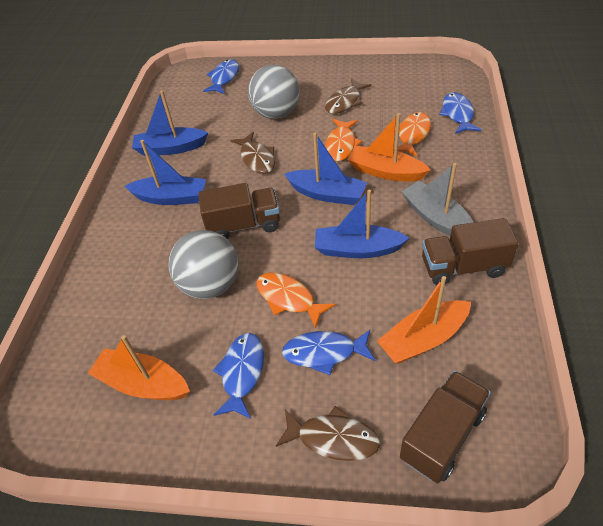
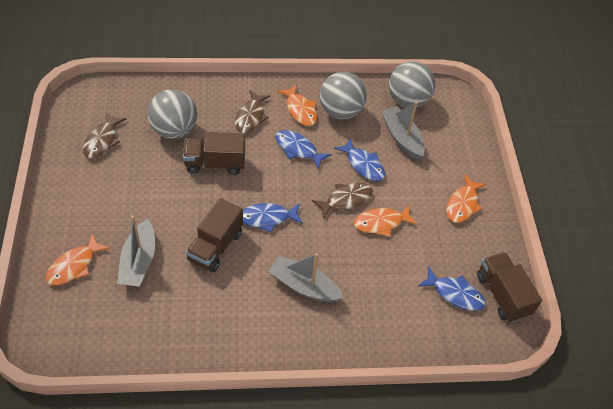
blue boat: [124,140,206,205] [132,90,208,156] [284,133,367,205] [315,190,409,258] = 4 -> none = 0
grey ball: [168,230,238,299] [248,65,300,119] = 2 -> [148,89,197,139] [320,72,367,119] [389,61,435,107] = 3
grey boat: [401,163,474,236] = 1 -> [117,215,155,287] [268,253,344,302] [381,102,425,159] = 3
orange boat: [88,335,190,400] [347,113,431,182] [377,276,471,364] = 3 -> none = 0
orange fish: [256,273,335,329] [325,119,362,162] [394,112,431,156] = 3 -> [46,233,110,285] [277,84,317,126] [354,204,418,237] [446,174,486,223] = 4

